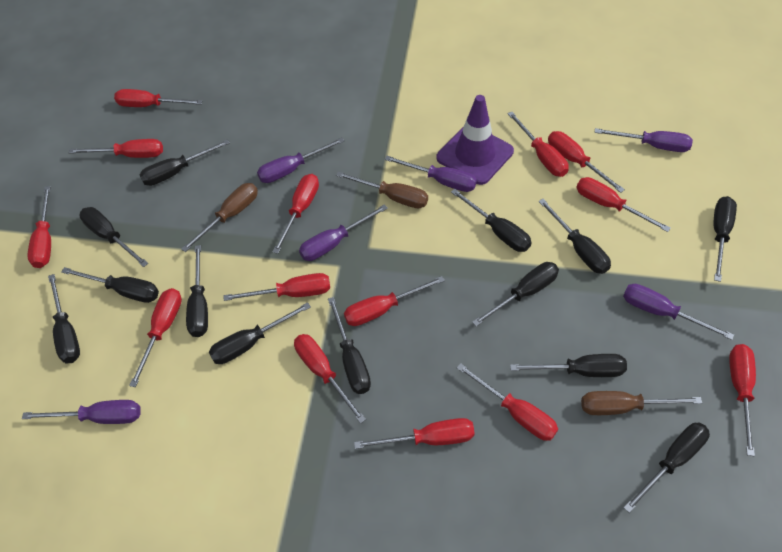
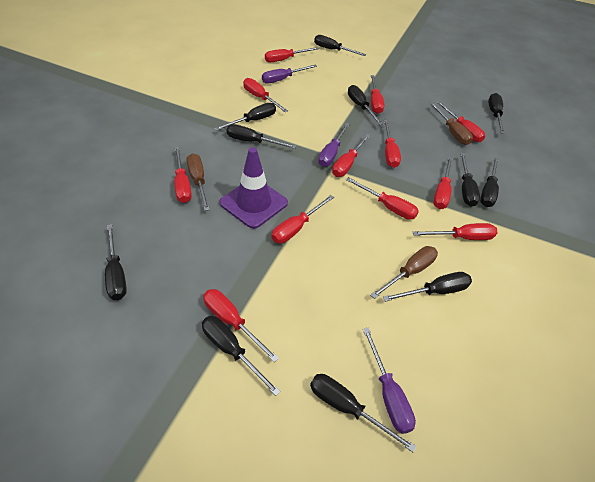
black screwdriver: [48,274,80,364] [61,267,159,303] [79,207,148,267] [140,139,230,186] [186,245,208,337] [209,302,311,364] [328,297,371,394] [451,189,532,252] [472,262,559,327] [510,354,627,377] [538,199,611,274] [623,422,710,513] [714,196,737,282] = 13 -> [105,224,127,300] [202,316,281,396] [215,103,276,131] [227,124,296,149] [310,374,416,452] [314,35,366,56] [348,85,383,125] [383,272,472,302] [460,152,480,207] [480,157,499,207] [488,93,505,134] = 11
purple screwdriver: [22,400,141,424] [257,138,345,183] [299,204,388,261] [384,156,477,192] [594,128,693,152] [623,284,734,340] = 6 -> [262,65,317,83] [318,123,350,167] [363,328,416,434] = 3
red screwdriver: [27,186,51,268] [69,139,163,158] [114,89,202,107] [129,288,182,387] [223,273,330,301] [273,174,319,254] [294,334,366,424] [344,276,445,326] [354,418,475,449] [457,363,558,441] [508,112,569,177] [548,131,625,193] [576,177,671,232] [729,344,756,456] = 14 -> [175,147,192,203] [203,289,279,362] [243,78,288,112] [265,47,319,62] [272,195,334,243] [332,134,370,177] [346,177,419,220] [371,75,384,114] [384,120,401,168] [413,223,497,240] [433,157,453,209] [437,102,485,142] = 12

